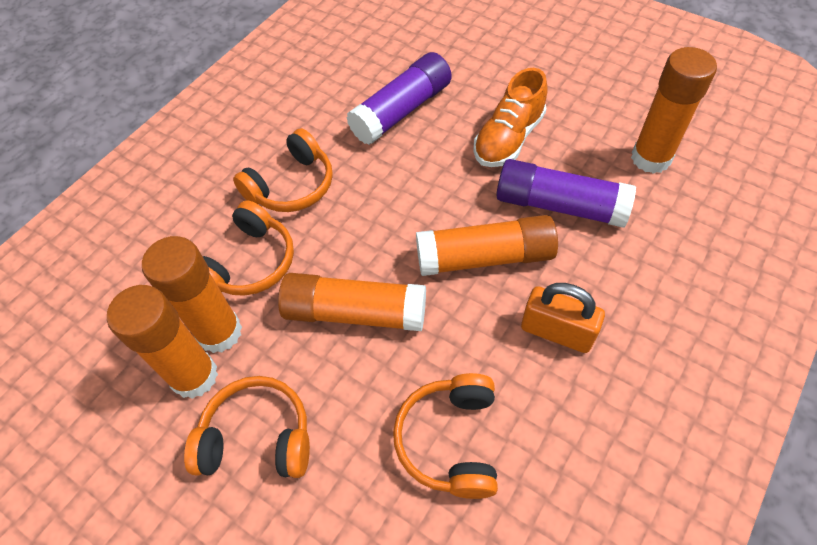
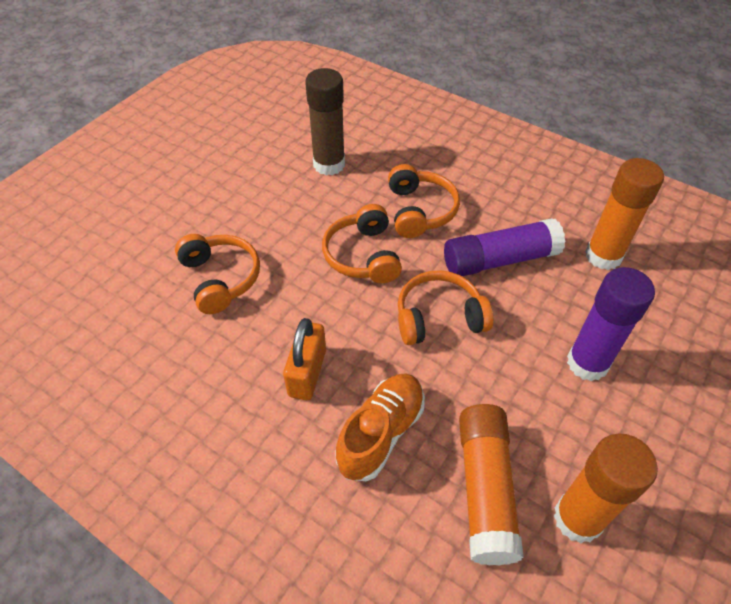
brown glue stick: none = 0 -> [305,68,345,175] = 1
orange glue stick: [107,285,218,399] [142,236,242,353] [278,273,426,331] [416,215,558,276] [631,47,717,174] = 5 -> [459,404,524,565] [554,434,658,543] [585,158,664,270] = 3

